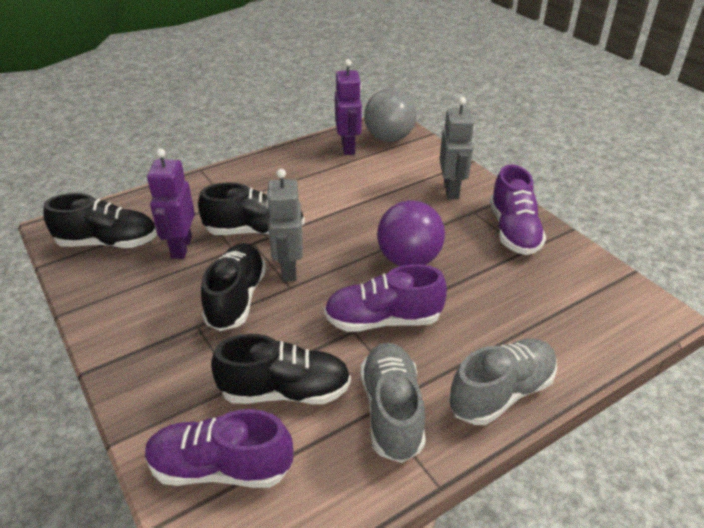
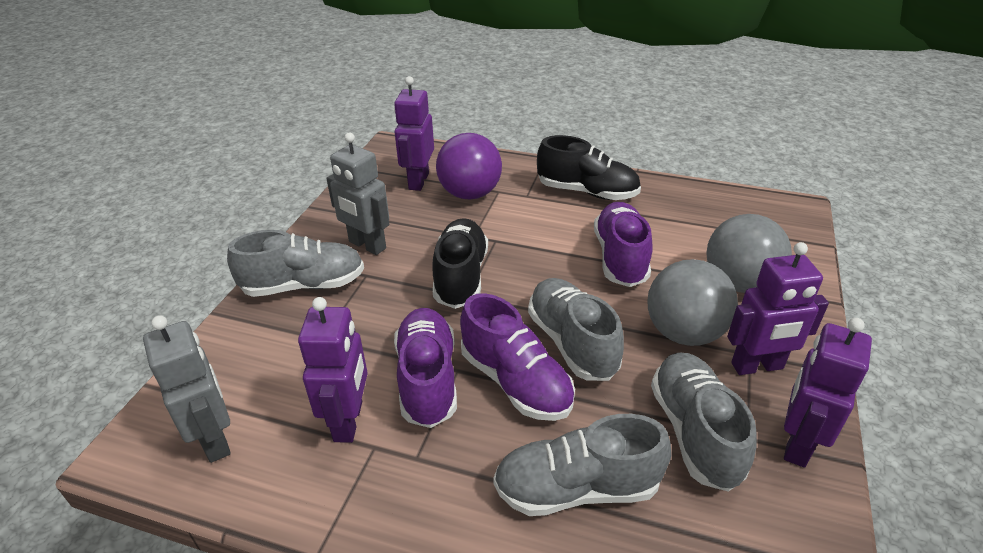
black shoe: [43,193,157,248] [198,183,305,236] [201,243,266,331] [211,334,351,404] = 4 -> [433,218,488,309] [537,135,641,200] = 2
grey ball: [364,88,417,142] = 1 -> [647,259,738,346] [706,214,792,293] = 2
grey shoe: [360,342,426,463] [449,339,557,425] = 2 -> [227,230,364,297] [493,414,671,516] [528,278,624,381] [651,353,757,492] = 4
purple robot: [147,149,195,259] [335,59,362,155] = 2 -> [298,297,368,443] [394,76,434,191] [727,242,829,375] [784,318,872,467] = 4

